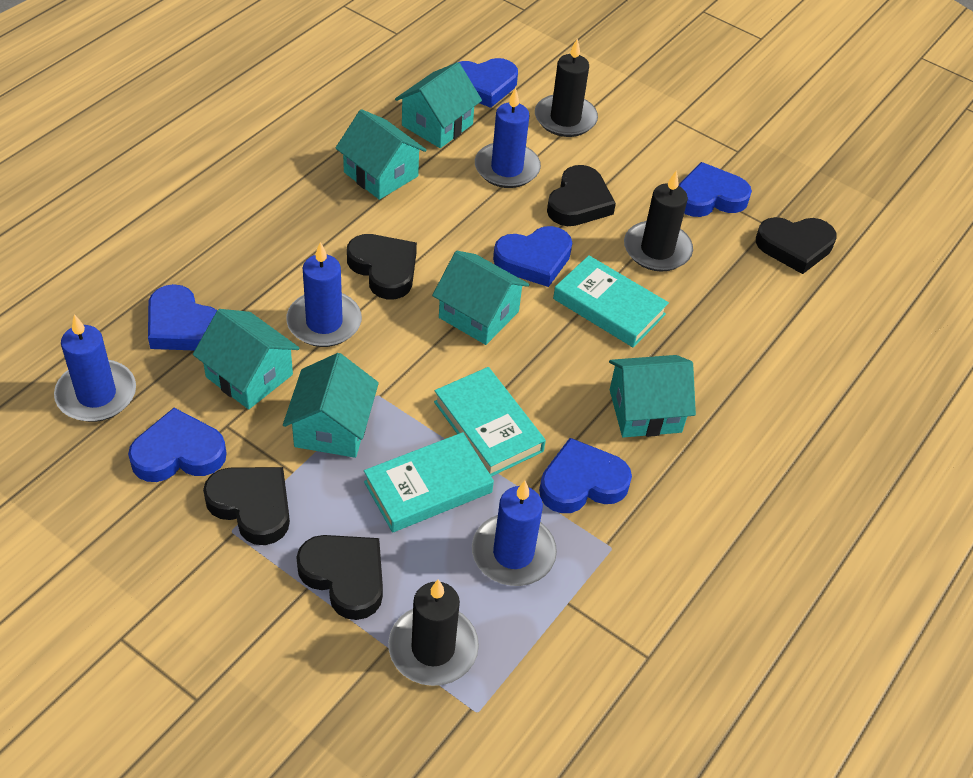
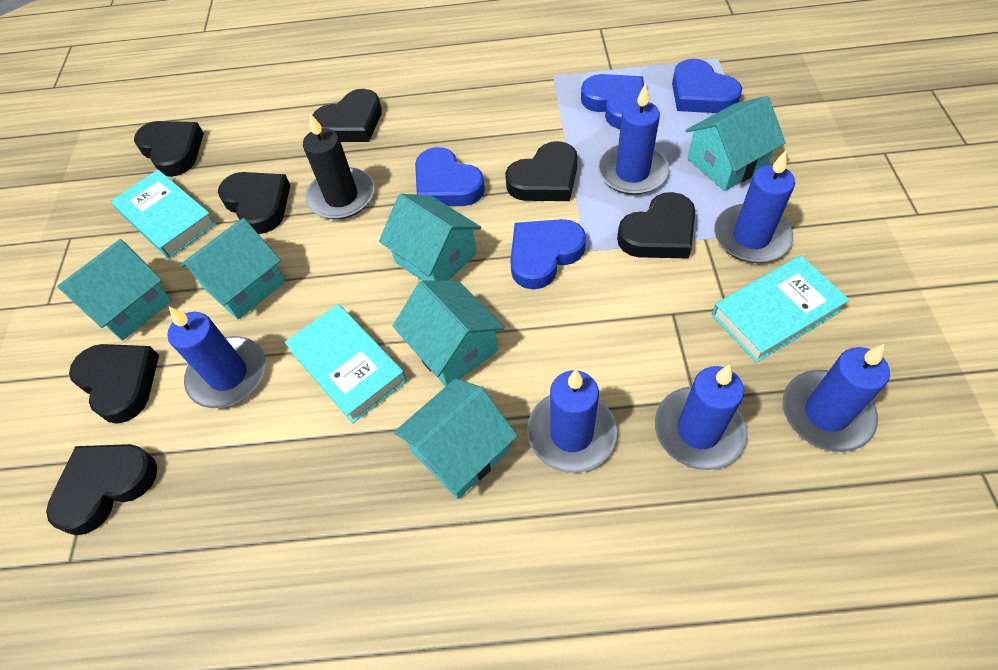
black candle: [388,579,479,686] [535,39,598,137] [624,170,693,272] = 3 -> [303,113,374,220] = 1
black heart: [203,467,290,545] [296,535,383,620] [347,234,417,299] [547,165,616,226] [756,217,836,274] = 5 -> [46,444,158,535] [69,344,159,424] [134,121,204,177] [218,172,291,234] [313,89,382,142] [505,141,578,201] [617,192,695,259] = 7
blue candle: [54,314,136,422] [286,242,362,347] [472,481,557,586] [475,87,541,188] = 4 -> [167,307,266,408] [527,370,617,473] [598,84,669,195] [655,365,748,470] [714,150,795,263] [783,344,890,452] = 6
blue heart: [128,408,227,482] [148,284,217,351] [459,58,518,108] [493,226,572,287] [539,438,632,513] [679,162,752,217] = 6 -> [415,147,485,206] [510,219,586,290] [581,74,644,129] [672,59,742,113] = 4

